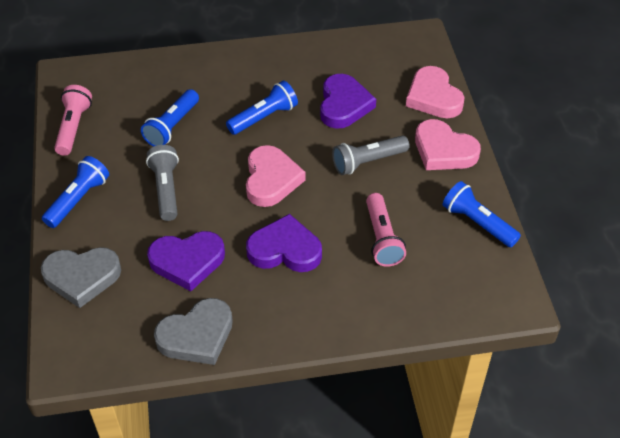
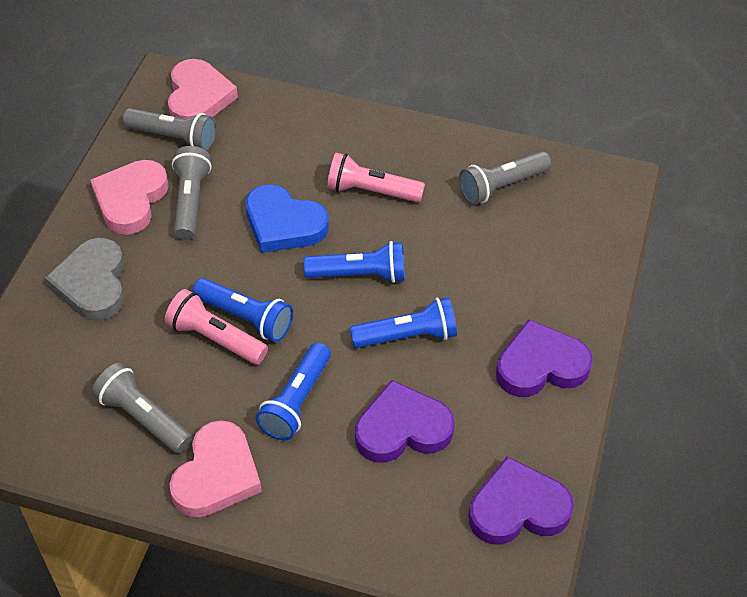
blue heart: none = 0 -> [246,184,329,253] = 1
grey flashlight: [146,145,179,221] [332,135,410,175] = 2 -> [92,363,192,454] [123,108,216,151] [172,146,212,240] [459,151,551,205] = 4
grey heart: [41,247,121,308] [154,298,233,365] = 2 -> [45,238,124,321] = 1

